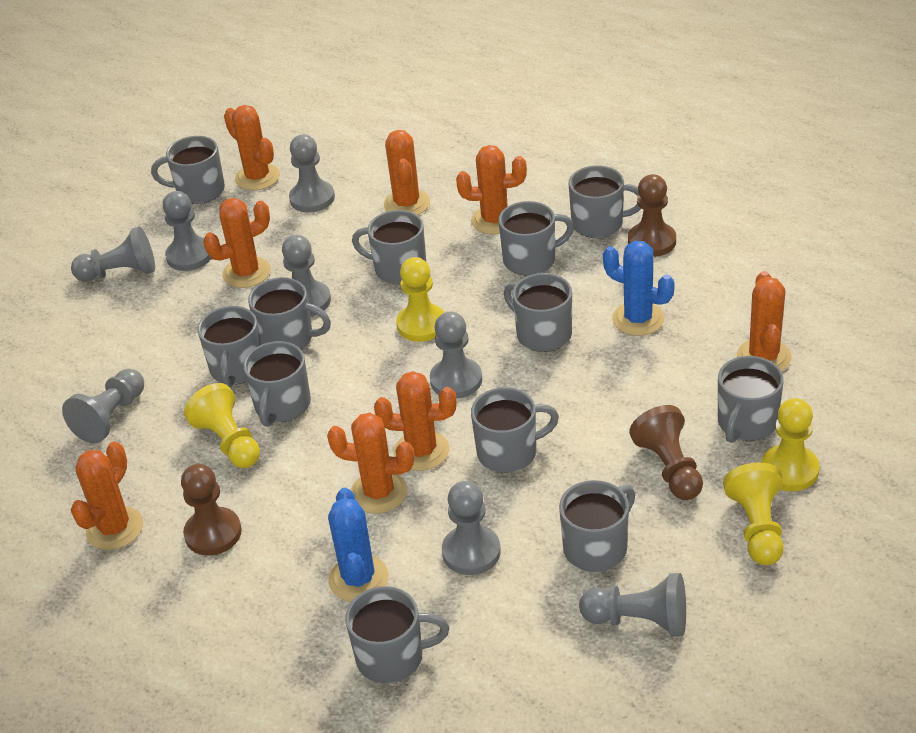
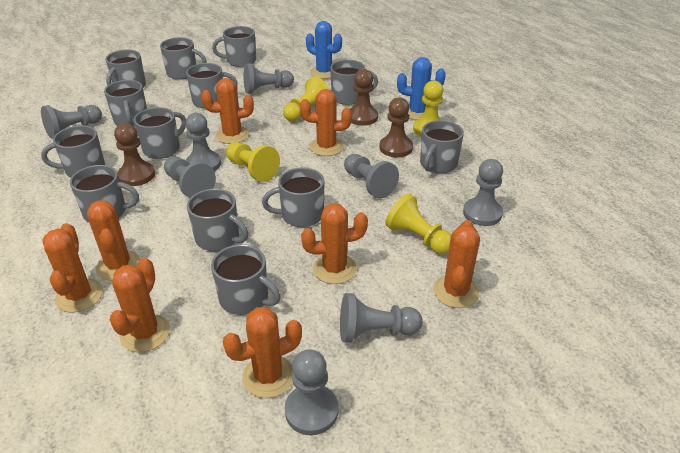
grey mug: [151,136,225,204] [198,306,261,388] [243,341,311,427] [248,277,331,349] [345,586,449,683] [352,210,426,284] [471,387,559,473] [498,201,574,276] [504,273,572,352] [559,480,635,572] [569,166,641,238] [718,356,784,443] = 12 -> [41,125,105,177] [70,165,139,222] [104,80,147,127] [105,50,146,88] [134,107,186,159] [160,37,206,80] [186,63,238,108] [187,189,248,251] [211,244,281,315] [212,26,256,67] [262,167,324,227] [330,60,378,105] [420,120,464,174] = 13

